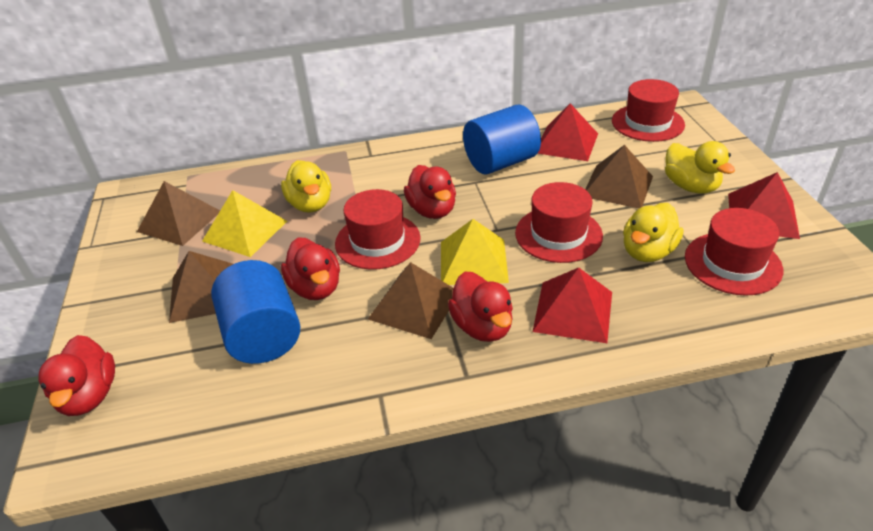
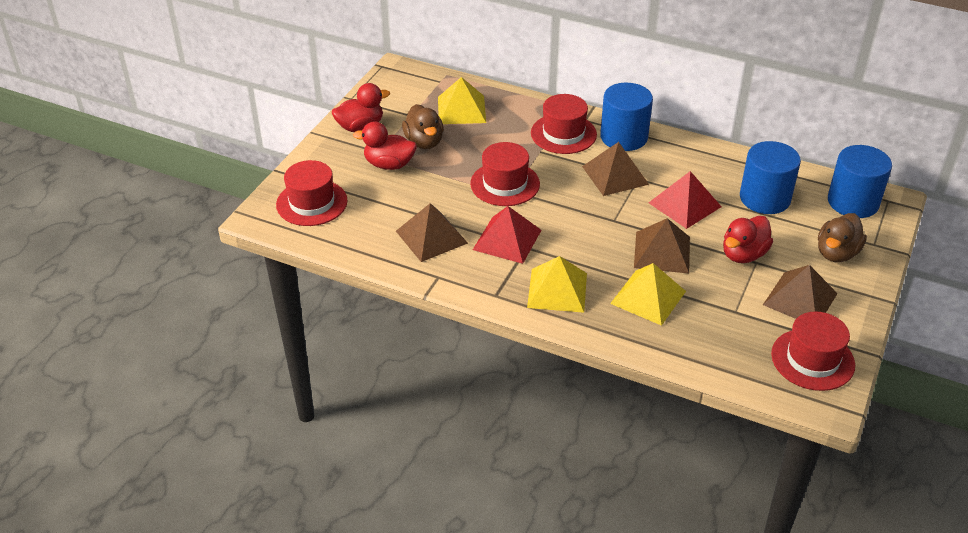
blue cylinder: [211,260,300,364] [463,105,541,175] = 2 -> [600,83,653,151] [740,141,801,214] [828,145,892,218] = 3
brown duck: none = 0 -> [402,104,444,149] [818,213,867,262] = 2
red duck: [38,335,115,416] [281,238,340,300] [404,165,456,219] [448,272,513,342] = 4 -> [332,83,390,132] [353,121,417,170] [723,216,773,263] = 3
red pyramid: [533,267,612,343] [538,103,598,161] [728,172,800,239] = 3 -> [473,206,541,264] [649,171,722,229] = 2
yellow duck: [281,160,331,213] [623,203,683,262] [665,141,735,194] = 3 -> none = 0
yellow pyramid: [202,190,287,257] [441,219,509,285] = 2 -> [438,77,486,124] [527,256,587,313] [610,263,686,326] = 3

